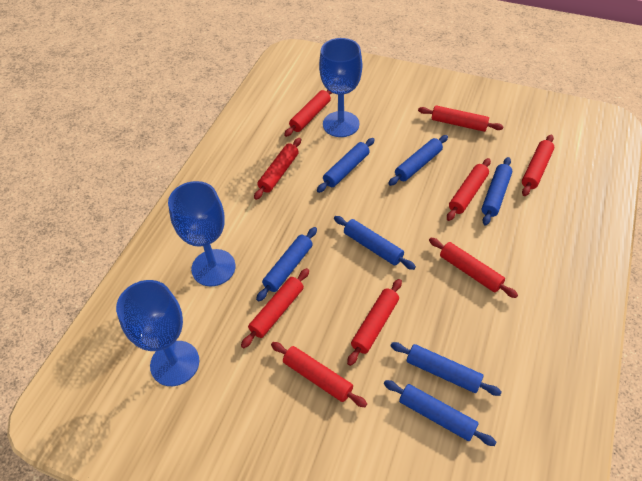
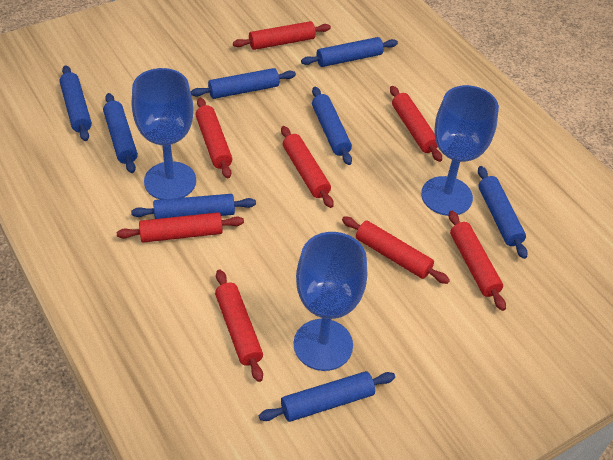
blue rolling pin: [256,227,317,301] [317,138,375,193] [334,216,416,270] [384,380,496,446] [388,135,448,186] [390,342,502,396] [482,157,512,225] = 7 -> [59,65,92,141] [103,93,138,173] [131,194,256,219] [191,68,296,99] [259,371,395,422] [301,37,398,67] [312,87,352,165] [478,166,528,259] = 8
red rolling pin: [241,268,309,348] [254,138,301,200] [271,342,367,407] [284,90,332,137] [347,279,402,366] [418,105,504,132] [429,238,518,298] [447,158,491,221] [522,134,554,196] = 9 -> [117,212,244,243] [196,98,232,178] [215,270,263,382] [233,21,331,50] [281,126,334,208] [342,216,450,284] [390,86,442,162] [449,211,506,311] = 8

